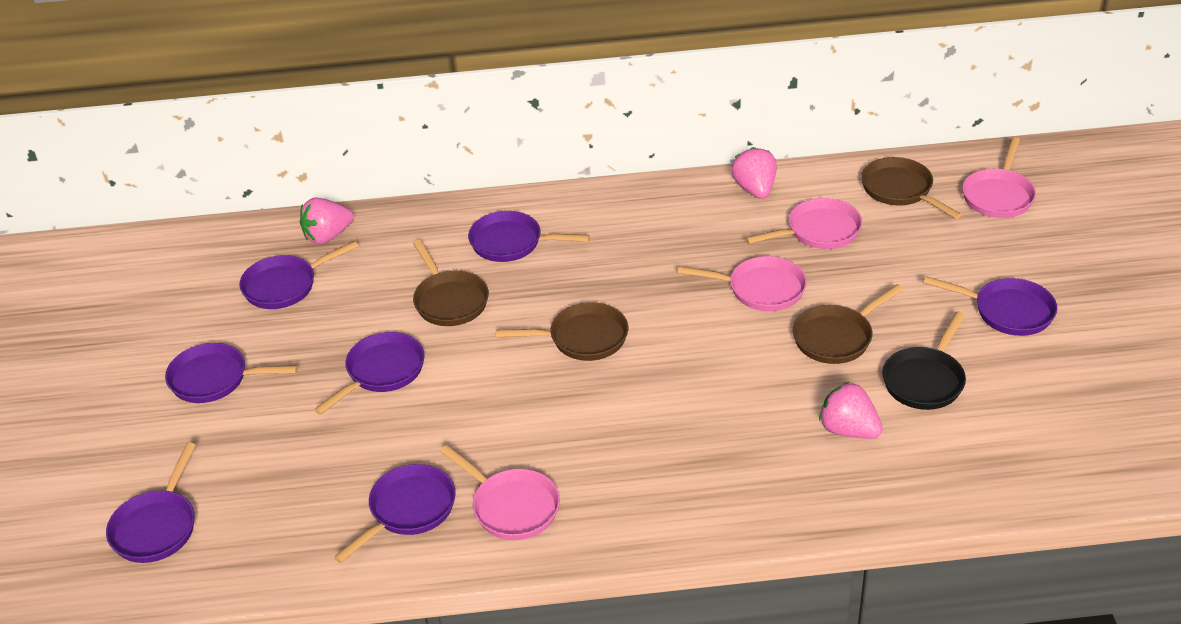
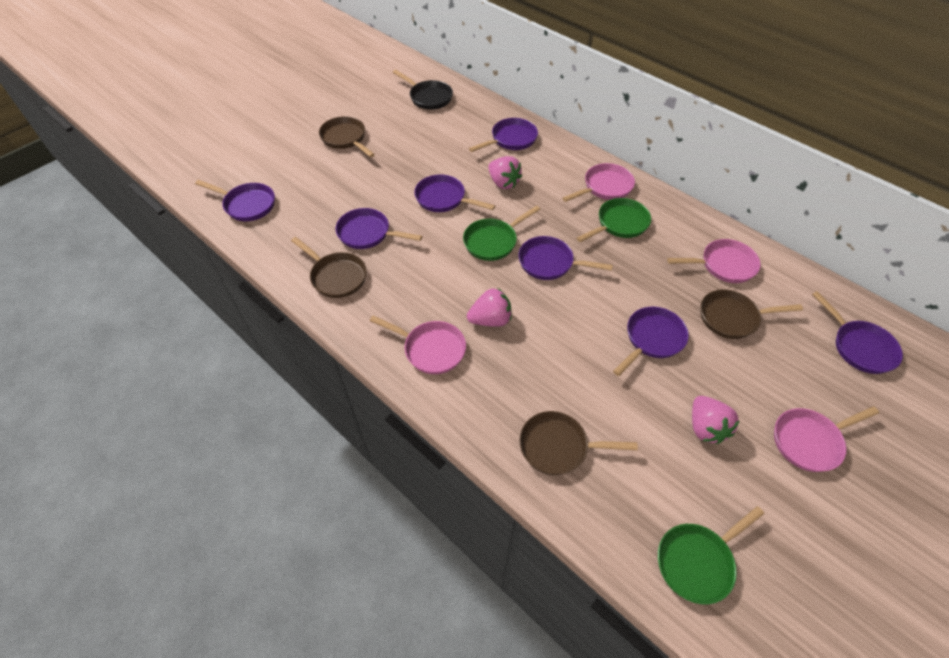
green pan: none = 0 -> [463,206,540,261] [577,198,651,242] [658,506,764,605] = 3

